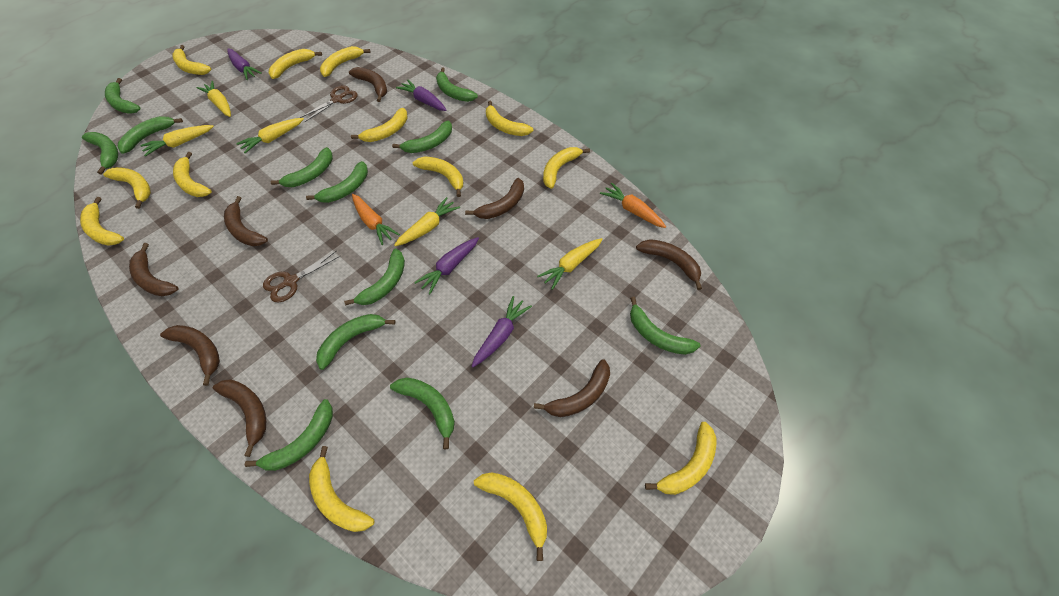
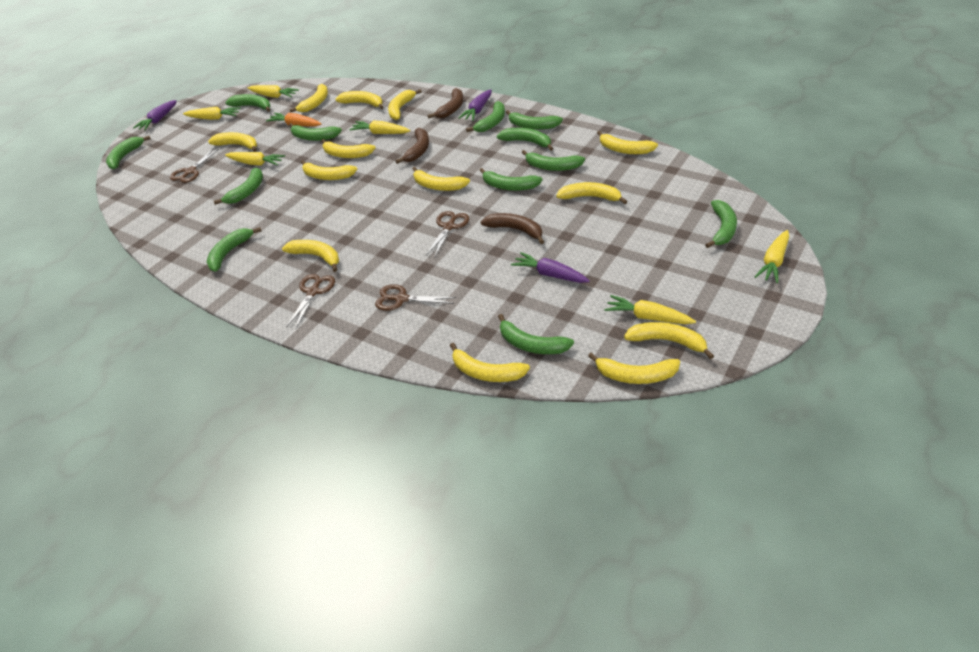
brown banana: [129,243,179,296] [160,325,220,386] [213,379,266,457] [224,196,268,246] [349,67,387,102] [465,178,524,219] [534,359,610,417] [636,239,702,290] = 8 -> [395,128,429,164] [428,88,463,118] [480,213,544,244] = 3
brown scissors: [263,250,340,302] [300,85,358,122] = 2 -> [170,148,219,183] [286,274,335,329] [375,284,456,311] [426,211,469,256] = 4
orange carrot: [352,194,400,245] [600,183,666,228] = 2 -> [266,113,321,126] = 1
purple carrot: [227,48,262,80] [396,80,447,111] [414,237,479,294] [472,296,532,367] = 4 -> [133,100,177,130] [458,90,492,121] [511,252,590,283] = 3
yellow carrot: [140,125,214,157] [197,81,231,117] [236,118,304,153] [394,197,460,246] [537,238,603,290] = 5 -> [183,107,241,120] [225,152,285,166] [248,85,299,98] [349,120,410,134] [604,295,696,324] [755,230,789,283] = 6

